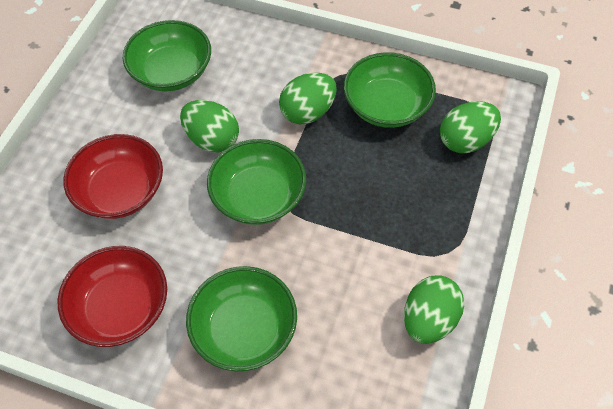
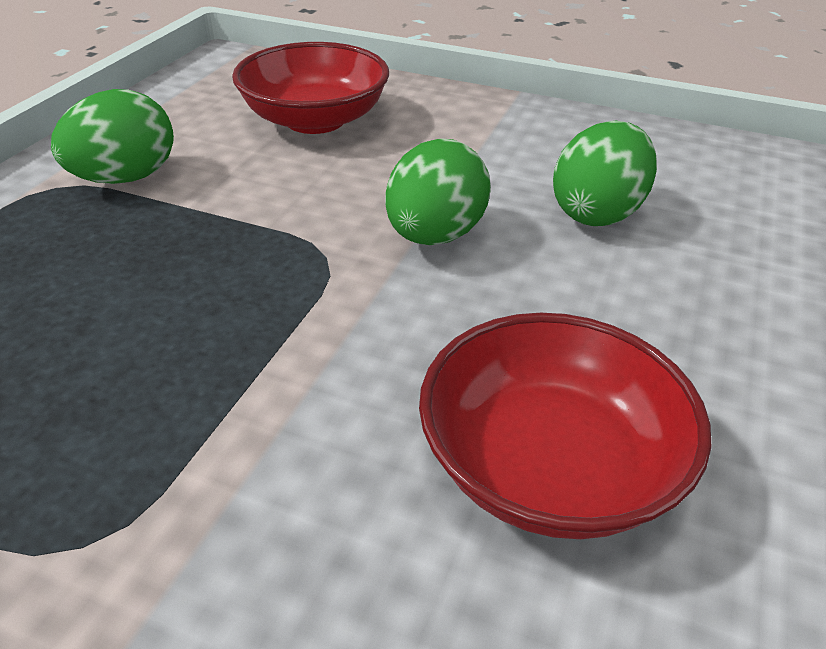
green bowl: [123,20,211,91] [186,266,297,372] [207,139,306,225] [344,52,436,128] = 4 -> none = 0
green egg: [180,100,239,153] [279,73,337,125] [404,275,464,344] [440,101,501,153] = 4 -> [51,89,174,184] [385,138,491,245] [553,121,657,226] = 3

